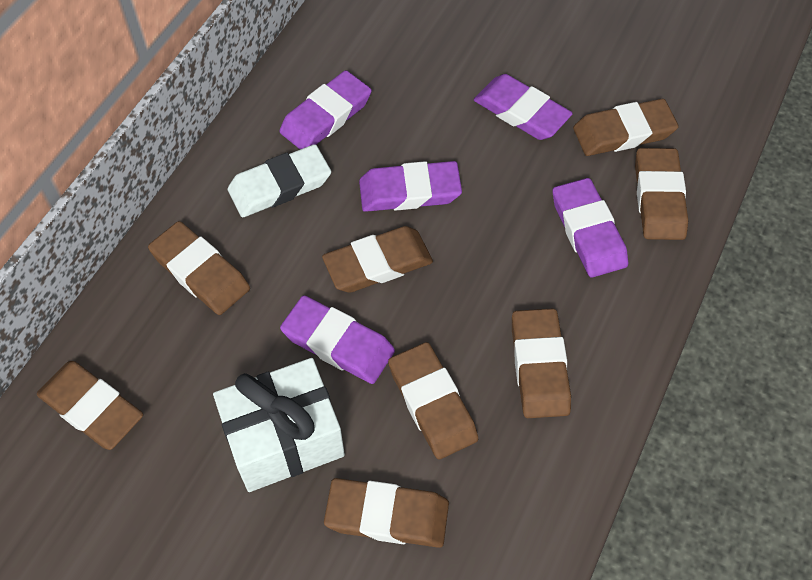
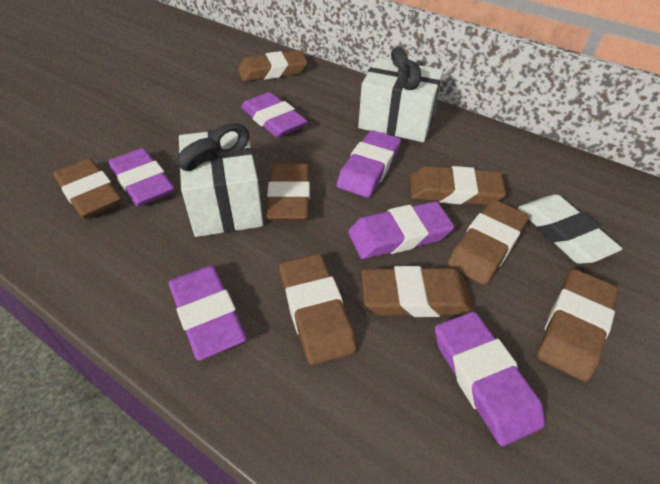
purple eraser: [279,70,372,149] [280,295,395,384] [359,161,462,212] [474,74,573,140] [552,178,628,278] = 5 -> [109,148,175,207] [168,265,247,360] [241,92,307,137] [336,130,401,198] [348,201,454,259] [435,312,545,446] = 6
white gift: [213,358,345,492] = 1 -> [177,123,263,237] [358,47,444,142] = 2

